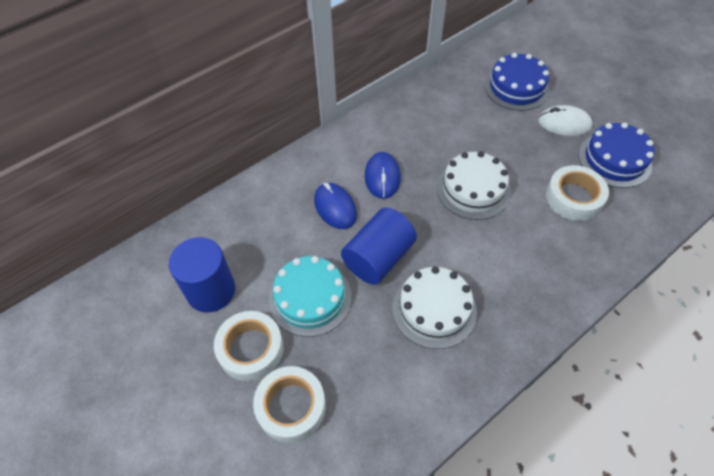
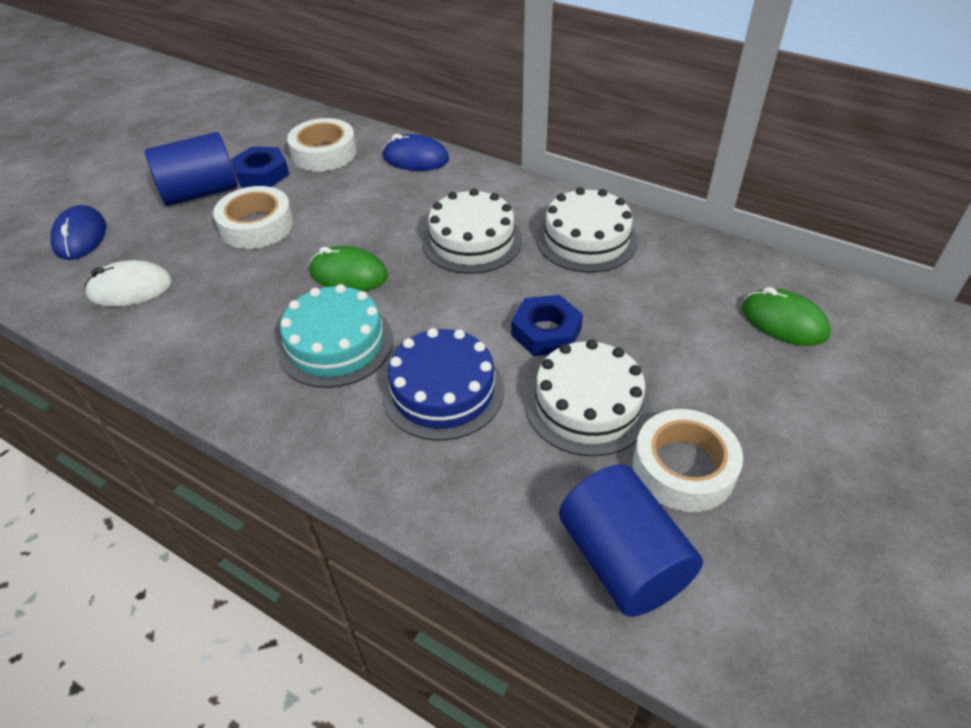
blue cake: [484,53,550,111] [578,122,655,188] = 2 -> [382,328,504,440] = 1
blue nut: none = 0 -> [231,147,289,188] [511,295,583,356] = 2
green mouse: none = 0 -> [310,246,388,291] [742,287,831,346] = 2
white cake: [392,266,477,349] [437,151,511,220] = 2 -> [422,188,522,274] [525,340,651,456] [536,187,638,273] = 3

